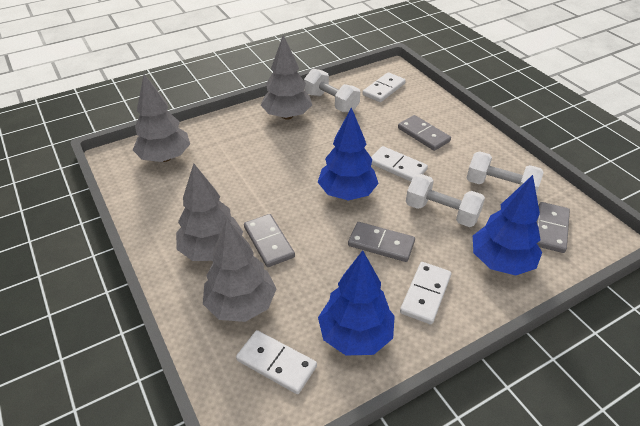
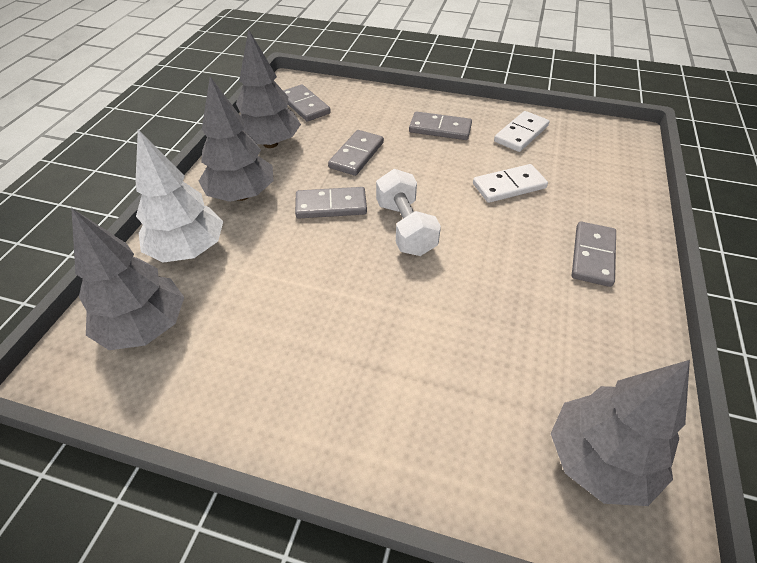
blue tree: [318,107,379,200] [318,250,395,355] [473,175,542,276] = 3 -> none = 0
grey domino: [244,214,295,267] [348,222,415,262] [398,115,451,151] [537,202,570,253] = 4 -> [283,85,331,122] [295,187,367,218] [328,130,384,176] [409,111,472,140] [572,221,616,287] = 5
white domino: [236,330,317,394] [362,72,406,102] [371,146,428,182] [400,262,451,324] = 4 -> [473,164,548,203] [494,111,549,152] = 2
white dumbbell: [304,69,360,113] [406,174,485,227] [467,151,544,193] = 3 -> [376,169,441,256] = 1
white tree: none = 0 -> [136,129,223,263] = 1

